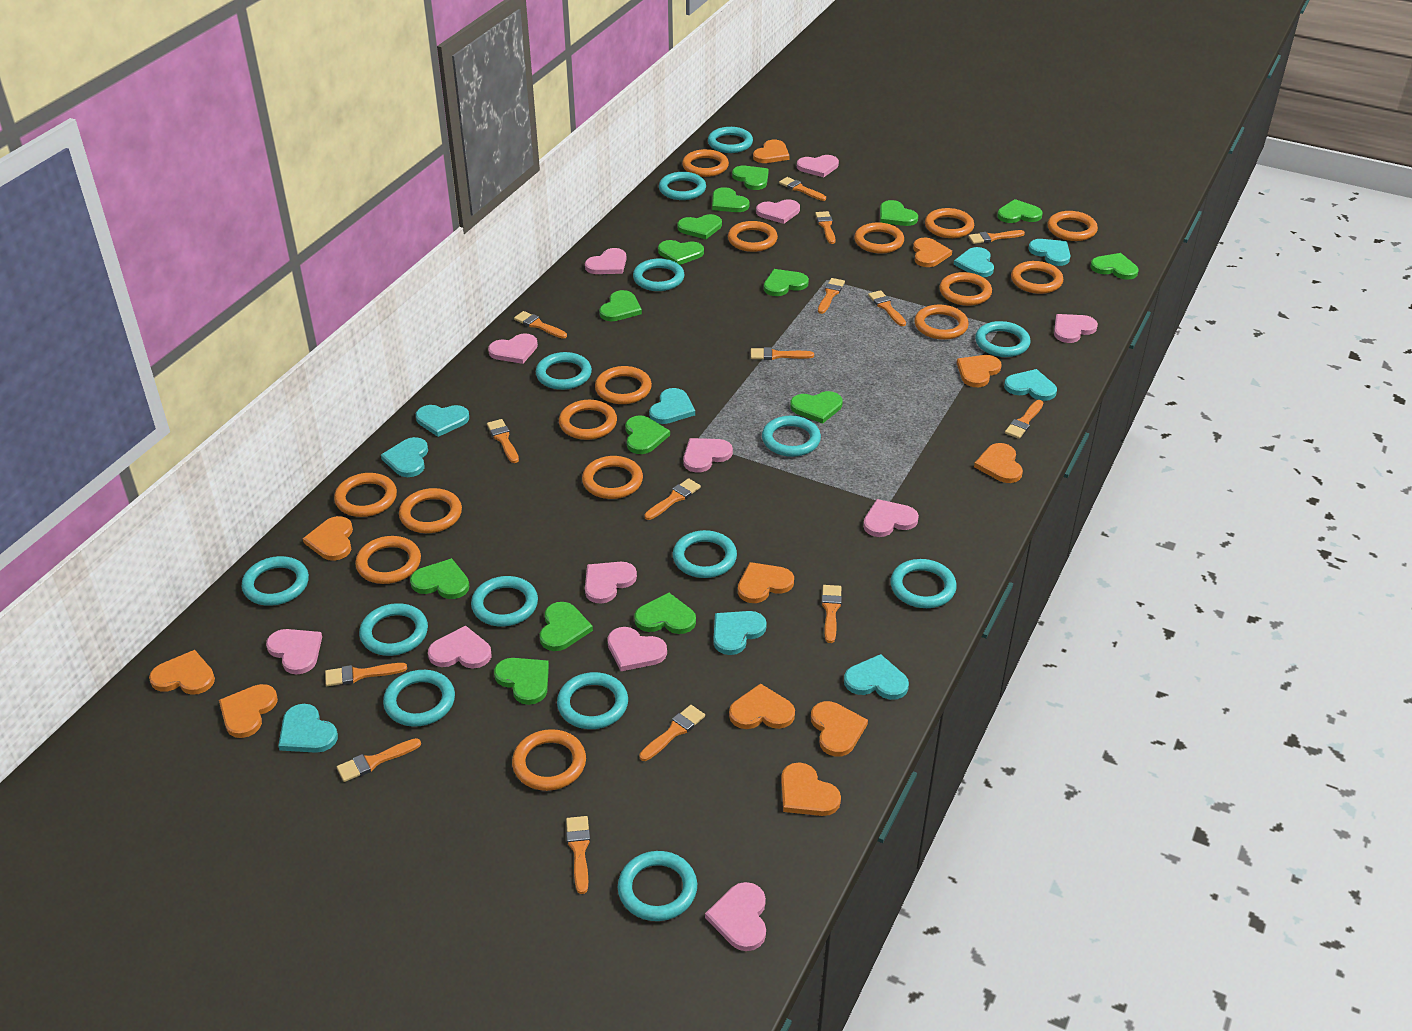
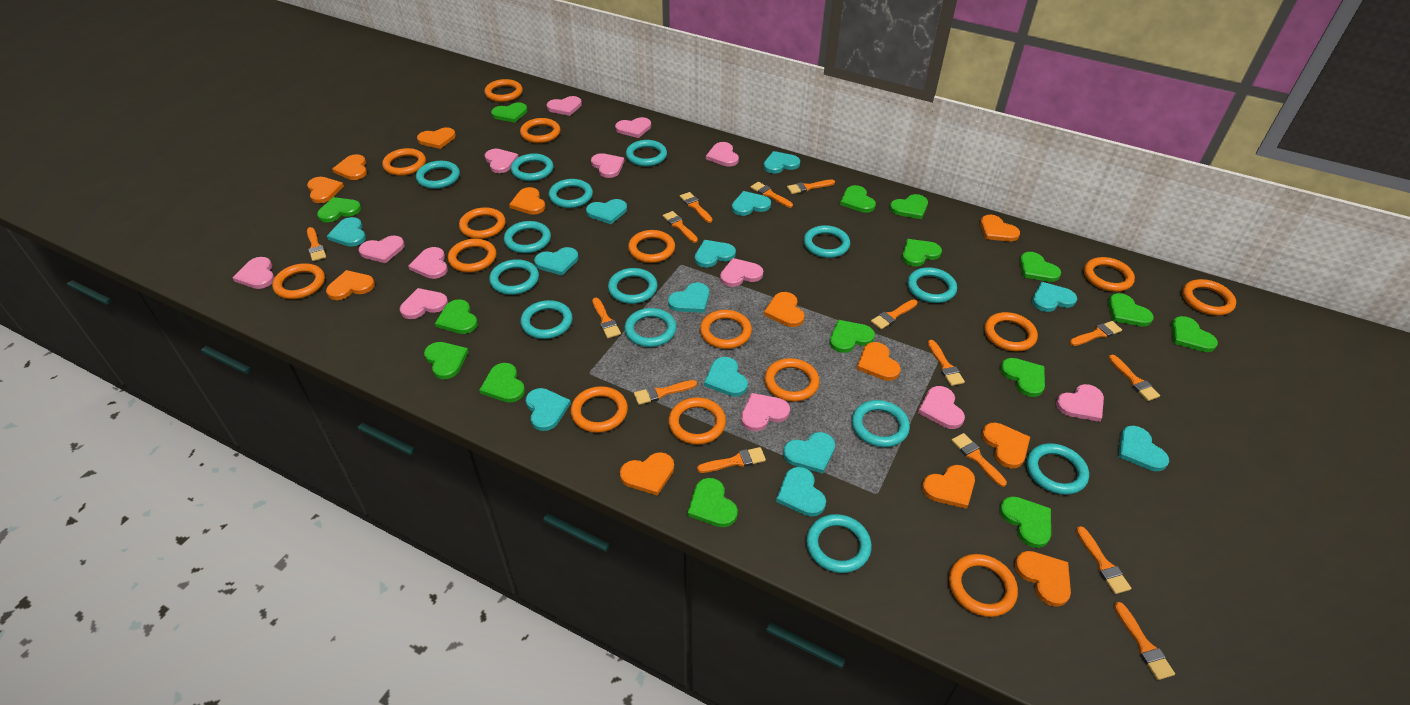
orange heart: [149,650,215,695] [219,684,278,738] [303,516,353,561] [729,683,795,729] [738,562,794,603] [753,140,789,163] [781,762,841,816] [811,701,868,757] [913,238,952,267] [957,355,1002,387] [974,443,1023,483] = 11 -> [307,177,344,203] [326,270,375,300] [332,154,367,180] [417,127,456,149] [509,187,545,215] [620,452,674,496] [764,292,805,327] [857,342,901,381] [922,465,975,509] [980,215,1020,242] [982,423,1030,468] [1015,551,1071,607] = 12
pink heart: [266,629,322,674] [428,625,492,669] [488,333,538,364] [585,248,627,274] [585,562,637,604] [607,627,667,671] [683,438,733,473] [705,882,766,951] [756,199,800,224] [797,155,839,177] [863,499,919,537] [1054,314,1098,343] = 12 -> [233,257,275,289] [359,236,405,263] [400,288,448,319] [408,247,448,279] [485,149,518,173] [546,96,582,116] [591,153,624,178] [615,117,651,138] [706,142,739,167] [720,258,763,287] [741,393,790,431] [918,386,965,429] [1056,384,1104,422] = 13
turquoise heart: [278,704,338,753] [381,437,428,477] [416,405,469,437] [649,388,695,424] [713,611,767,655] [844,654,909,700] [954,247,994,277] [1004,369,1057,401] [1028,239,1070,266] = 9 -> [327,217,366,247] [526,388,571,431] [534,247,578,276] [586,199,627,224] [668,283,709,313] [695,240,736,268] [704,357,748,397] [732,191,771,216] [763,151,800,174] [776,467,826,517] [783,432,835,474] [1032,282,1077,312] [1118,426,1169,471] = 13

